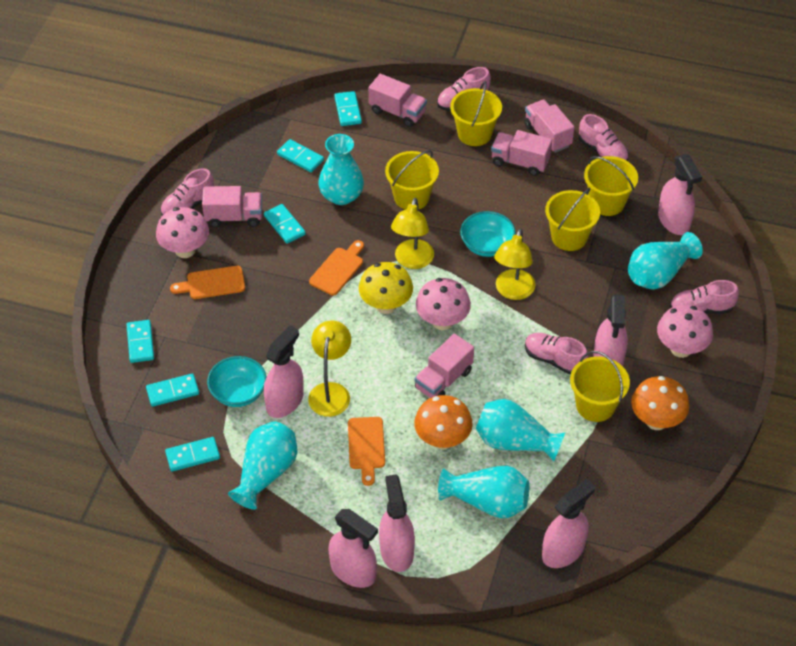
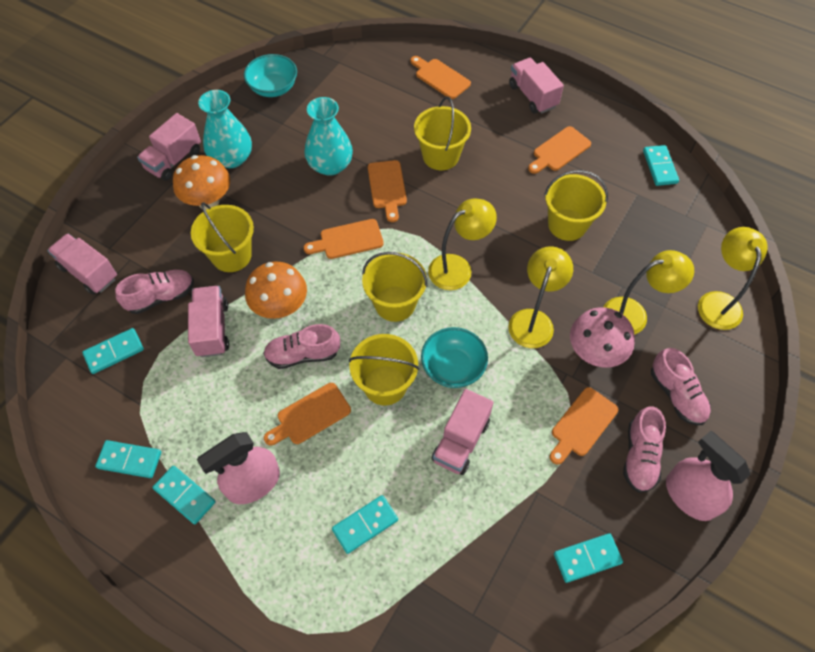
orange cutting board: [170,266,245,299] [309,240,364,296] [348,417,385,486] = 3 -> [264,383,351,446] [304,219,384,259] [368,160,407,222] [410,56,471,99] [528,126,591,174] [550,387,618,465] = 6
pink mushroom: [156,207,209,258] [416,278,471,330] [657,305,713,358] = 3 -> [570,307,635,368] = 1
pink shoe: [160,168,214,216] [437,67,491,111] [525,333,588,375] [579,114,629,161] [670,280,739,314] = 5 -> [115,270,194,314] [263,324,340,369] [623,406,666,493] [651,348,711,425] = 4
pink spray bottle: [264,325,304,418] [328,509,378,588] [379,474,415,572] [542,479,595,568] [593,294,628,366] [658,154,702,235] = 6 -> [197,432,280,504] [666,431,750,521] = 2
turquoise vase: [228,421,298,510] [318,134,364,205] [438,466,529,518] [476,399,565,462] [628,232,703,290] = 5 -> [198,90,252,168] [304,97,353,176] = 2
yellow lamp: [308,320,351,417] [391,198,434,269] [494,228,535,300] = 3 -> [428,199,497,290] [508,246,573,348] [604,250,694,335] [698,227,768,330] = 4
yellow mushroom: [359,262,413,314] = 1 -> none = 0

